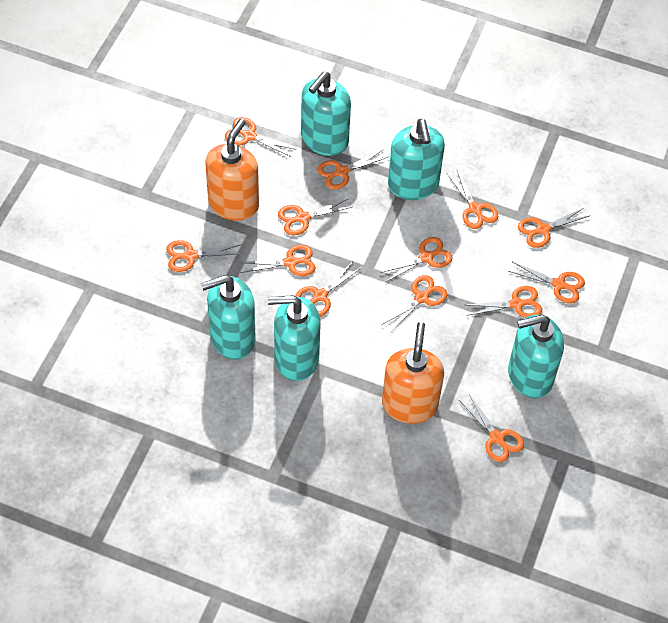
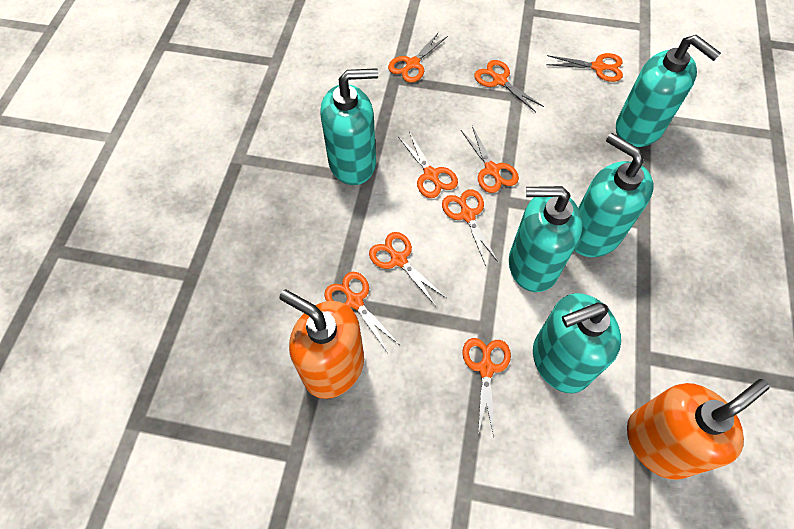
orange scissors: [166,240,243,272] [225,117,296,157] [238,245,315,276] [278,199,352,235] [295,262,362,317] [317,149,388,190] [379,237,453,282] [382,275,447,333] [447,170,498,229] [459,394,524,462] [466,286,542,318] [508,262,585,303] [518,208,589,248] = 13 -> [324,272,399,353] [369,232,446,306] [388,32,448,83] [399,132,458,198] [442,189,499,266] [461,126,519,193] [462,338,511,437] [474,60,544,112] [546,53,623,82] = 9

